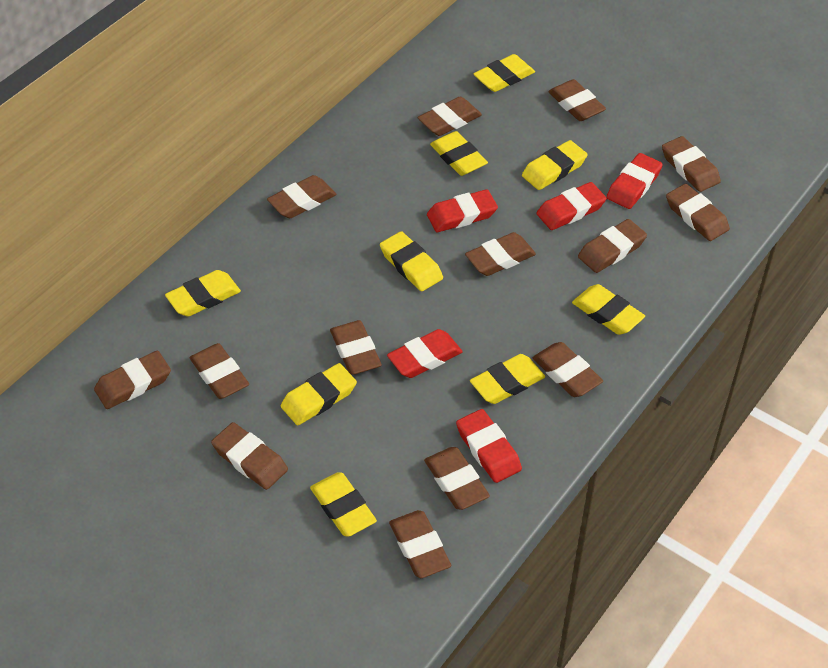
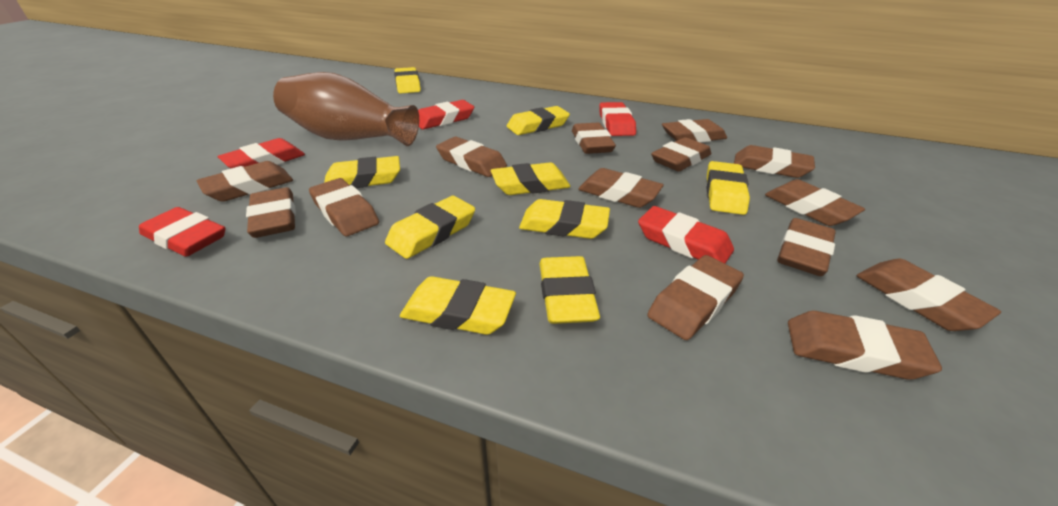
brown vase: none = 0 -> [273,72,419,146] = 1

